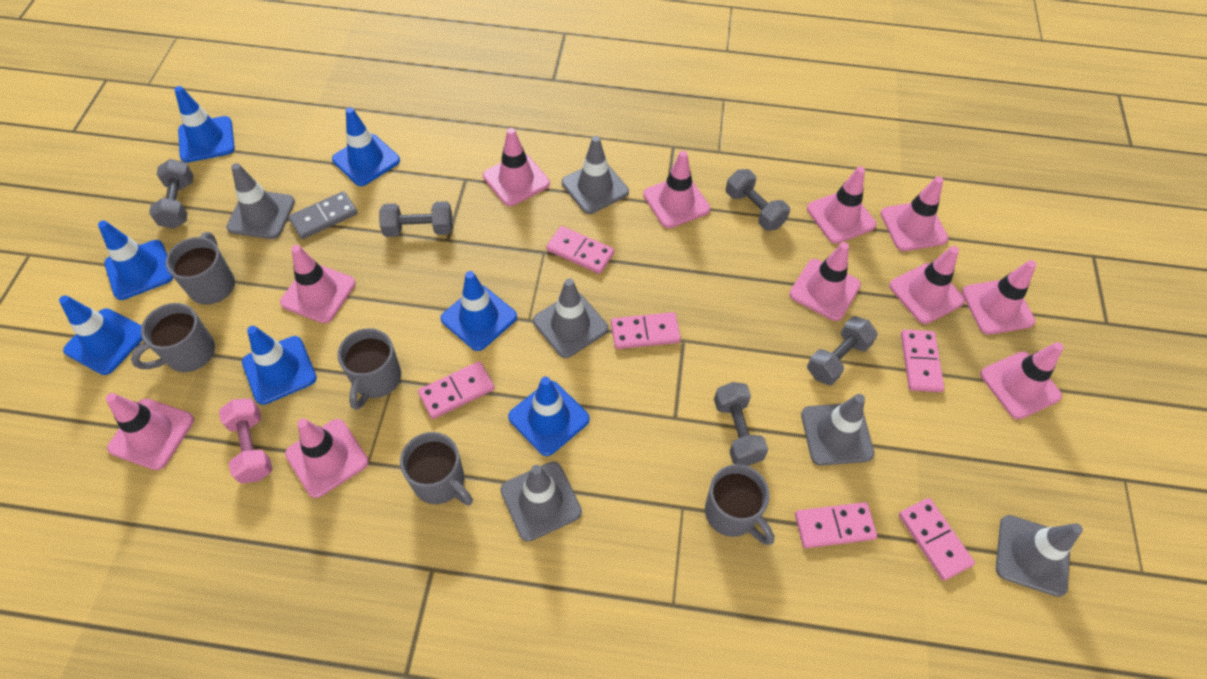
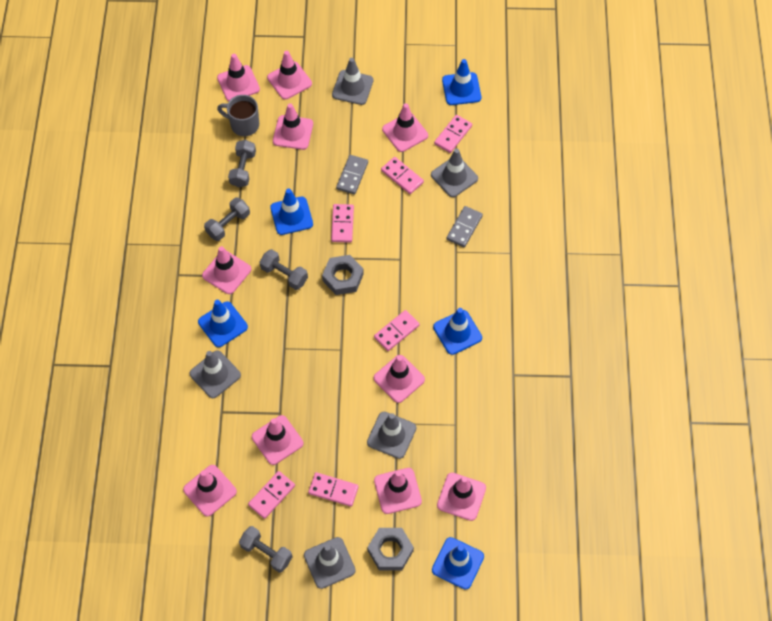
blue traffic cone: [59,295,143,375] [98,221,173,300] [174,86,235,163] [242,326,317,405] [332,107,400,186] [441,271,517,351] [508,377,590,456] = 7 -> [198,300,248,347] [270,189,313,235] [432,537,484,589] [433,308,482,355] [442,59,481,105] = 5
grey domino: [288,191,358,239] = 1 -> [336,155,368,194] [446,206,483,247] = 2
grey dumbbell: [149,159,194,229] [379,201,453,237] [714,382,768,466] [726,169,790,231] [807,316,878,385] = 5 -> [204,197,250,241] [228,140,256,187] [239,526,292,573] [260,249,308,290] = 4
grey mug: [131,303,215,372] [165,232,235,305] [337,328,401,410] [400,432,473,506] [705,464,774,545] = 5 -> [217,95,259,136] = 1
grey nut: none = 0 -> [322,255,364,295] [368,528,414,571] = 2
grey traffic cone: [226,163,295,239] [500,461,582,542] [533,279,608,358] [562,136,629,214] [801,394,874,466] [996,515,1083,597] = 6 -> [190,350,241,398] [304,537,356,589] [332,58,373,105] [367,412,416,459] [431,149,478,197] = 5
pink dumbbell: [219,398,273,483] = 1 -> none = 0
pink traffic cone: [106,393,194,470] [280,245,356,323] [285,419,369,498] [483,128,550,206] [643,151,710,228] [789,242,861,321] [807,166,876,244] [880,176,948,251] [889,246,965,324] [962,260,1036,335] [980,342,1064,419] = 11 -> [183,465,237,517] [202,246,251,294] [217,54,260,101] [252,415,303,465] [267,51,312,100] [273,103,313,150] [374,355,425,403] [374,468,422,514] [382,103,428,152] [437,473,486,521] = 10

